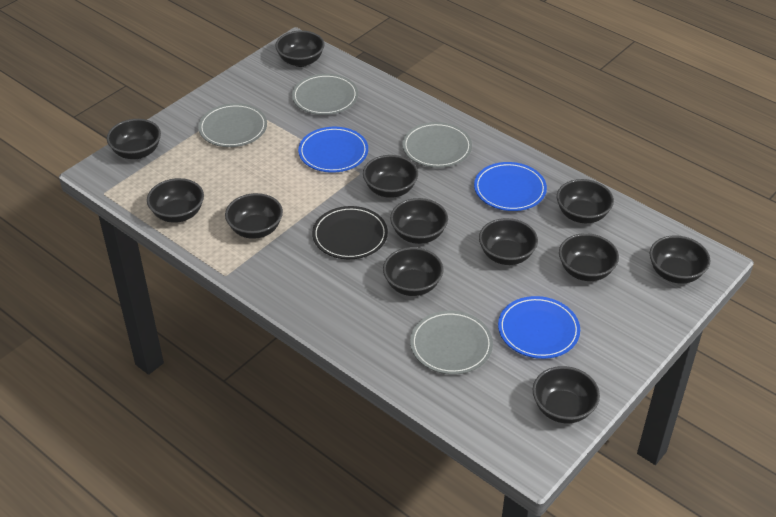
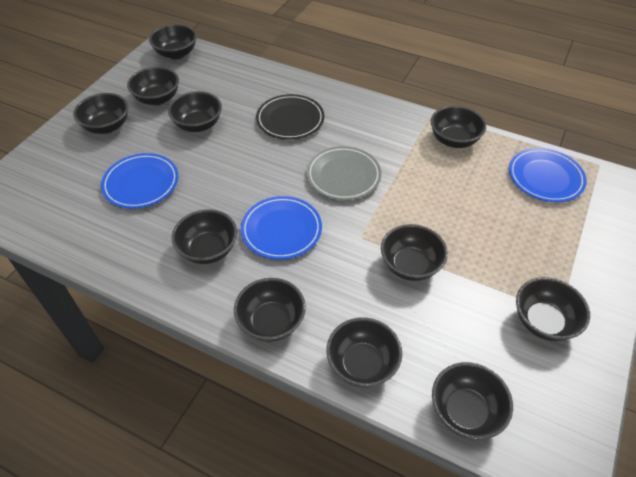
black bowl: [107,119,161,159] [147,178,204,223] [225,193,283,239] [275,30,324,67] [363,155,418,198] [383,247,443,296] [390,198,448,244] [479,218,538,265] [533,366,600,423] [557,179,614,223] [559,233,619,281] [650,235,711,284] = 12 -> [73,93,129,134] [127,67,179,105] [149,24,197,59] [168,91,222,132] [172,209,237,264] [234,278,306,342] [327,318,402,387] [381,224,448,281] [431,106,486,148] [432,362,513,440] [516,277,590,341] = 11
grey plate: [198,103,267,147] [292,74,358,115] [402,122,472,168] [410,311,493,375] = 4 -> [306,146,381,200] = 1

